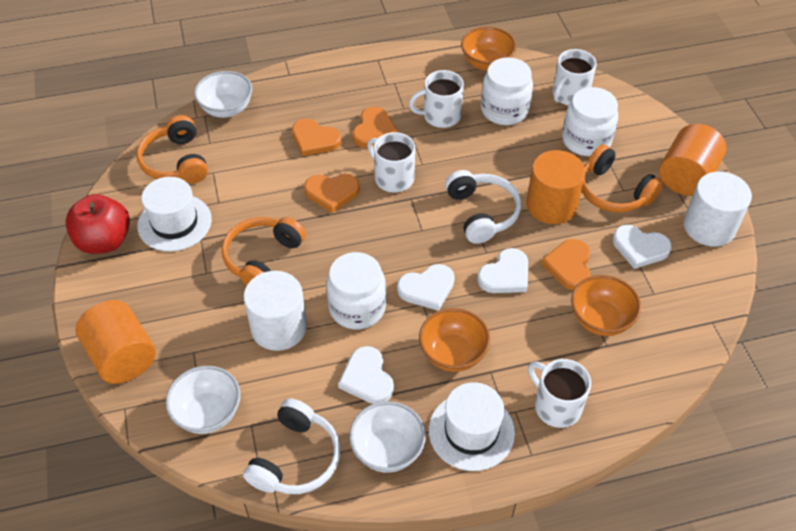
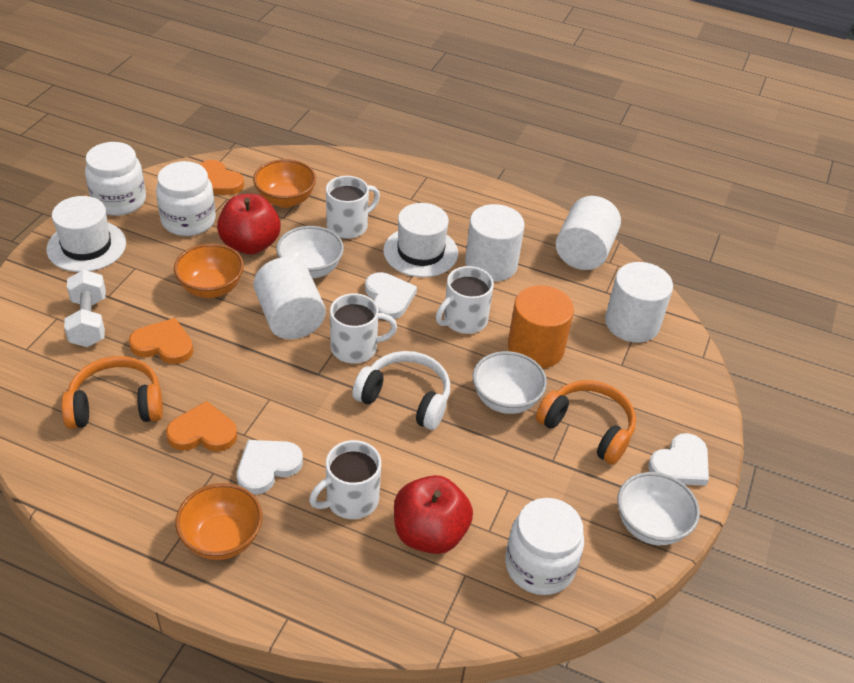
orange cylinder: [75,300,156,384] [527,150,586,224] [659,124,727,196] = 3 -> [508,285,574,368] = 1
orange headphones: [137,115,208,184] [222,217,306,286] [582,145,663,213] = 3 -> [62,356,163,429] [536,380,636,465] = 2
orange heart: [292,119,342,156] [304,174,360,213] [352,107,398,148] [541,239,591,290] = 4 -> [129,318,193,364] [166,401,237,452] [199,160,244,195] = 3
red apple: [65,194,130,254] = 1 -> [217,194,281,255] [394,475,473,554] = 2
white cylinder: [244,271,307,351] [684,172,752,247] = 2 -> [253,257,326,339] [465,204,525,282] [556,196,621,270] [605,262,673,343] = 4
white dumbbell: none = 0 -> [64,270,106,347] = 1
white headphones: [243,398,341,494] [445,170,521,244] = 2 -> [352,351,450,430] = 1
white heart: [338,346,394,404] [397,264,455,311] [477,248,528,293] [613,225,672,269] = 4 -> [237,440,303,494] [365,272,417,319] [648,433,709,486] = 3

